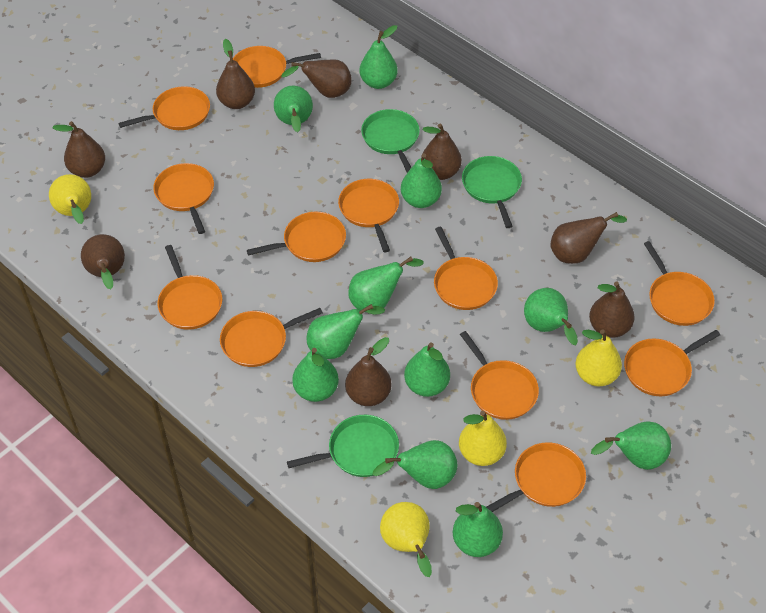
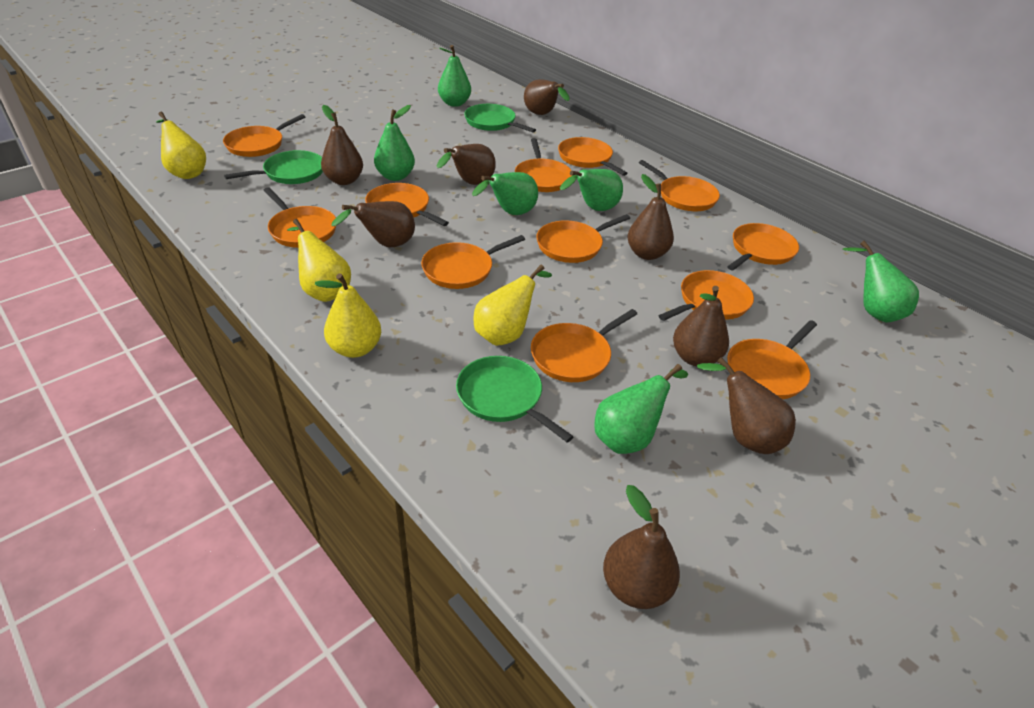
green pear: [274,85,313,132] [292,348,339,402] [307,304,385,359] [348,257,424,312] [359,25,398,89] [372,440,457,489] [401,153,442,208] [404,342,450,397] [453,502,503,557] [524,288,578,345] [591,421,671,470] = 11 -> [374,105,415,181] [438,45,471,107] [472,172,538,215] [560,169,623,211] [594,364,689,454] [843,241,919,323] = 6

